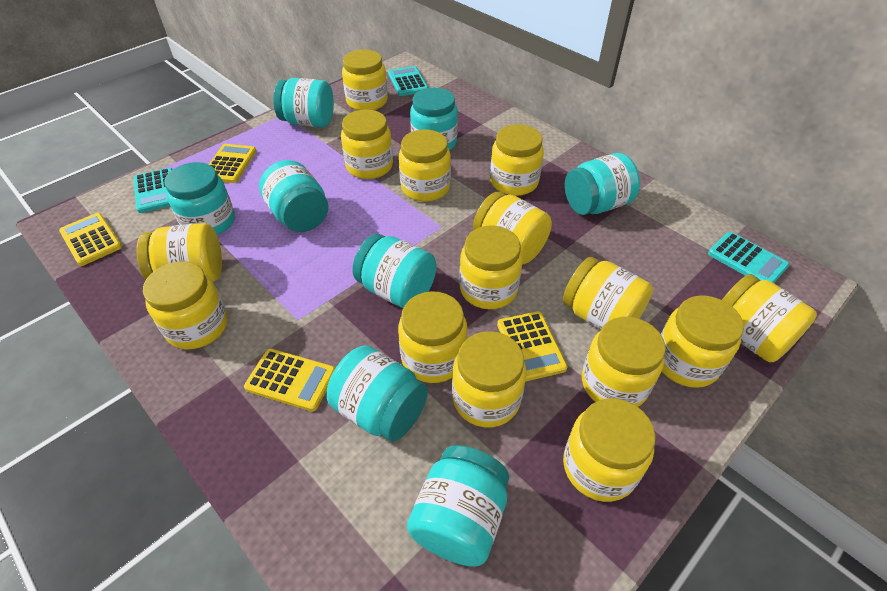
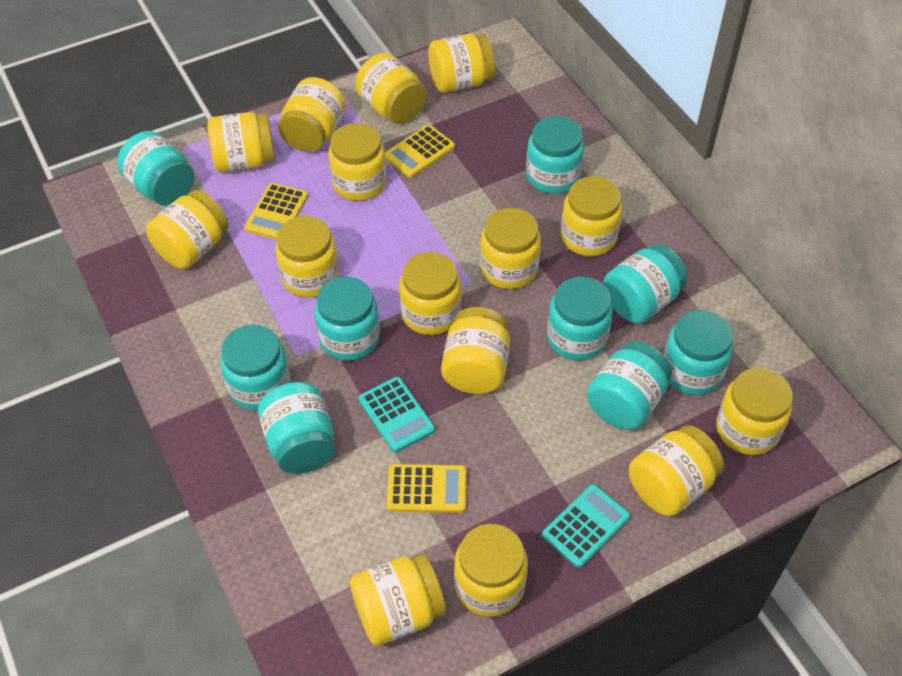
turquoise calculator: [134,168,173,213] [388,66,428,96] [708,232,789,283] = 3 -> [359,377,435,452] [542,484,630,568] = 2
turquoise jar: [164,162,235,235] [259,160,328,232] [273,78,334,128] [327,346,428,442] [352,234,436,308] [407,445,509,567] [410,88,458,151] [565,153,640,215] = 8 -> [117,131,194,206] [220,325,291,411] [258,382,336,474] [315,277,380,361] [526,116,584,194] [547,277,613,361] [587,341,672,430] [603,244,688,324] [664,310,733,395] = 9
yellow calculator: [59,213,122,266] [209,144,256,183] [244,349,335,412] [497,311,568,382] = 4 -> [244,183,308,240] [385,125,455,178] [387,464,466,513] = 3

